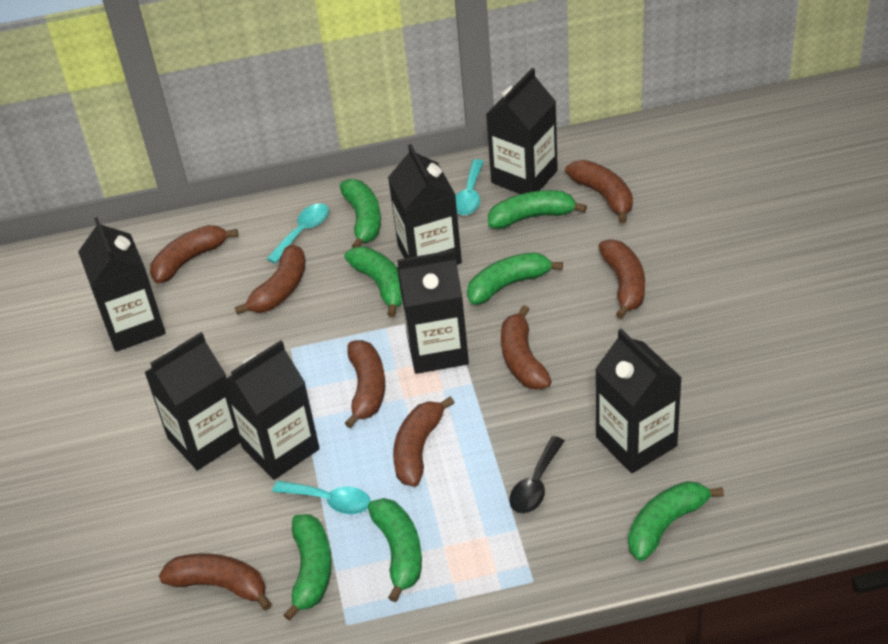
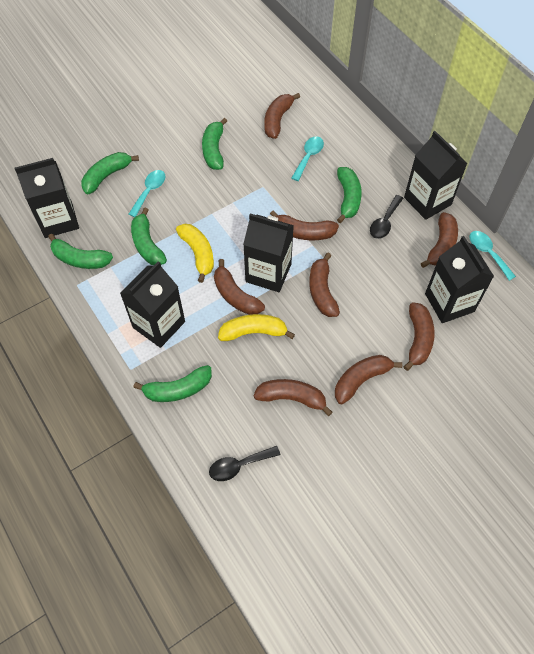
black carton: [78,217,166,352] [144,332,240,471] [223,340,320,480] [388,144,462,265] [397,250,469,374] [486,68,558,194] [595,329,682,473] = 7 -> [14,158,79,238] [120,261,185,348] [243,213,294,292] [404,131,468,220] [425,236,494,323] = 5
black spoon: [509,436,564,514] = 1 -> [209,446,280,481] [370,195,403,239] = 2
green banana: [283,514,332,621] [340,179,381,248] [344,247,402,317] [368,498,422,602] [467,252,563,305] [488,190,587,229] [628,481,724,561] = 7 -> [48,233,113,269] [81,152,139,194] [131,207,167,265] [133,365,212,402] [202,118,227,170] [337,167,362,223] = 6
yellow banana: none = 0 -> [176,224,214,283] [218,314,295,341] = 2

